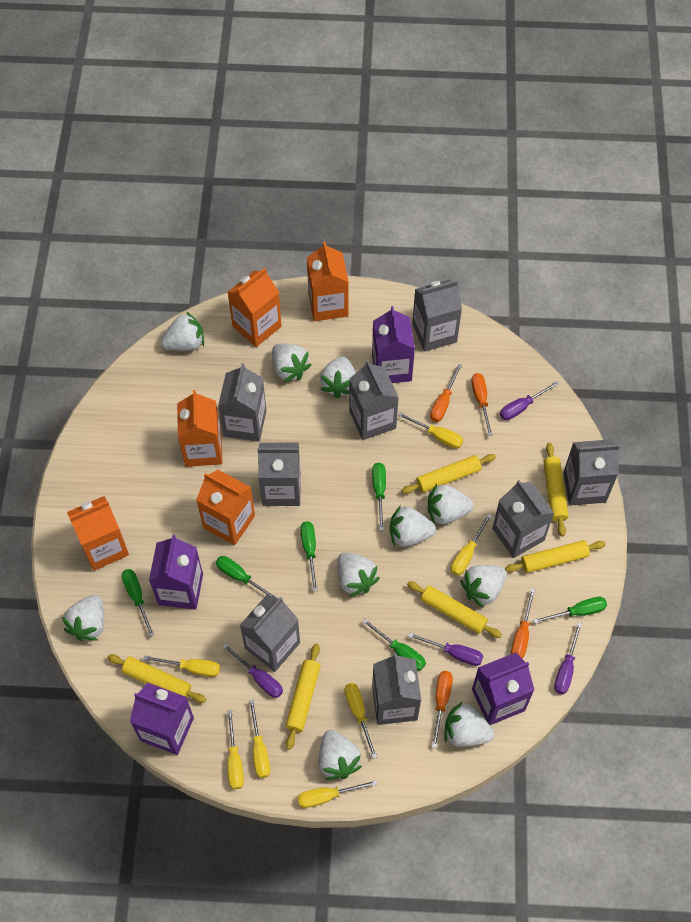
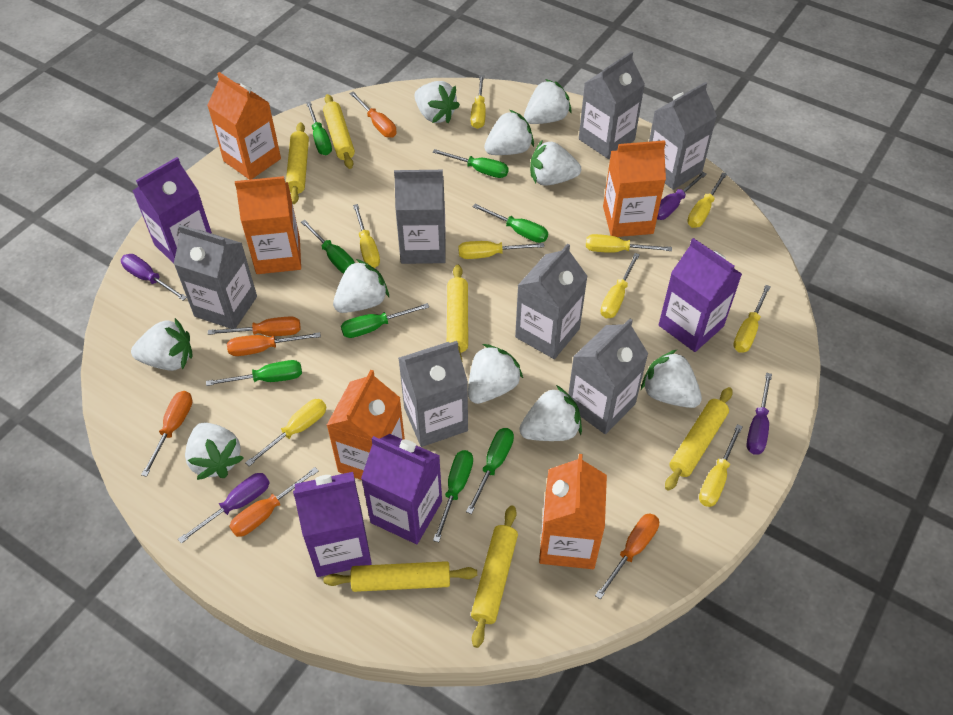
green screwdriver: [122,569,154,637] [216,556,279,599] [300,521,318,592] [362,619,426,671] [372,463,386,530] [533,597,607,624] = 6 -> [206,360,302,386] [301,220,355,274] [306,102,332,155] [341,303,429,338] [433,149,509,178] [433,450,473,542] [466,428,514,514] [472,204,548,243] = 8
grey carton: [218,363,267,442] [240,595,300,672] [257,443,301,506] [349,360,399,440] [372,653,421,725] [412,280,462,352] [492,480,554,558] [563,439,620,506] = 8 -> [174,225,257,329] [394,170,446,264] [398,341,468,447] [515,244,588,359] [568,318,648,434] [579,51,645,159] [649,82,717,190] = 7
orange screwdriver: [430,364,462,422] [432,671,453,748] [471,373,493,436] [511,588,535,659] = 4 -> [141,391,193,477] [208,317,301,336] [227,332,321,356] [229,467,319,537] [350,92,397,138] [595,513,659,600] = 6
yellow screwdriver: [143,655,220,677] [227,710,244,789] [249,699,270,778] [298,780,378,808] [344,683,377,759] [398,412,463,449] [451,514,492,576] = 7 -> [245,399,326,466] [353,204,380,268] [458,241,544,259] [471,75,486,129] [586,234,672,253] [600,253,640,318] [687,172,727,228] [699,424,743,507] [733,285,771,353] = 9

